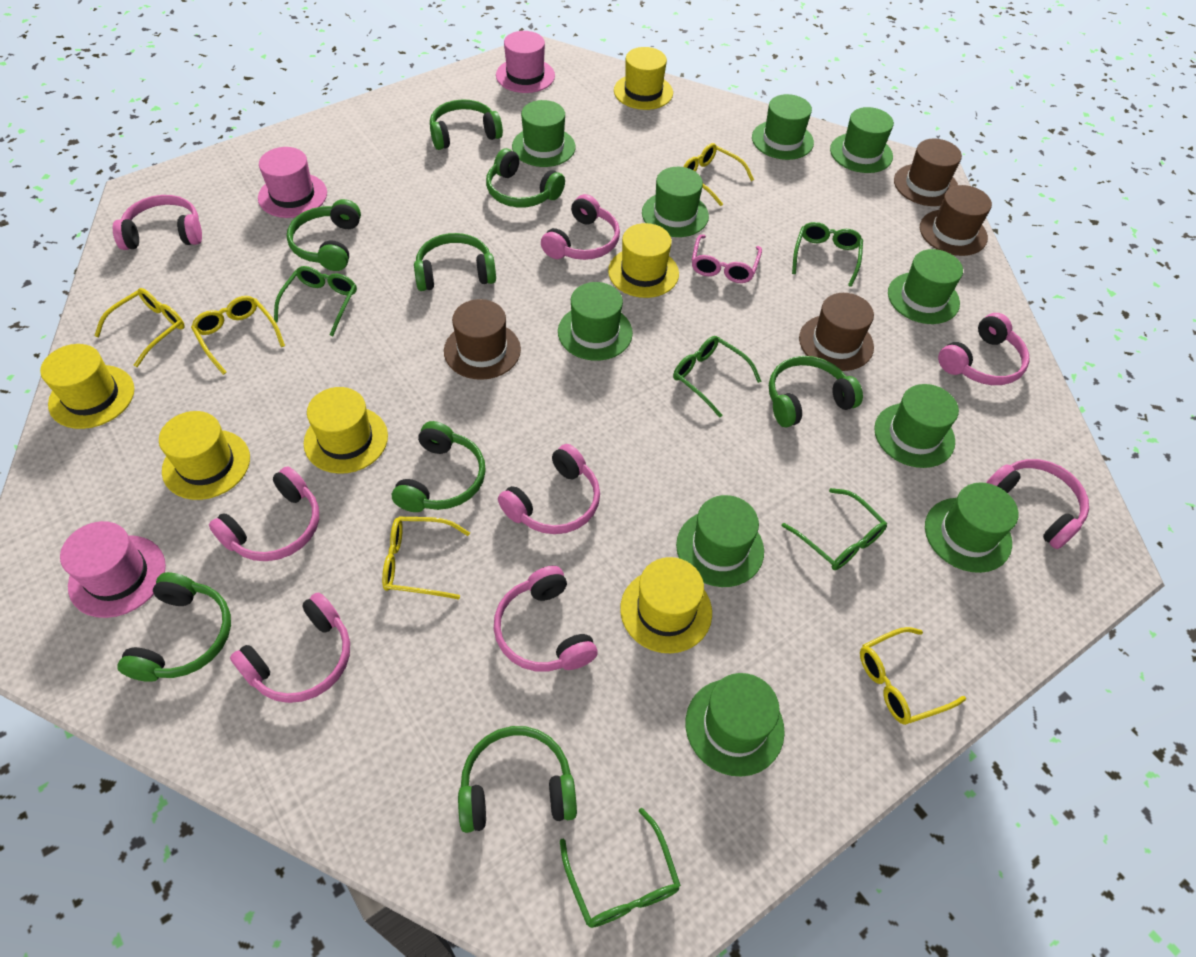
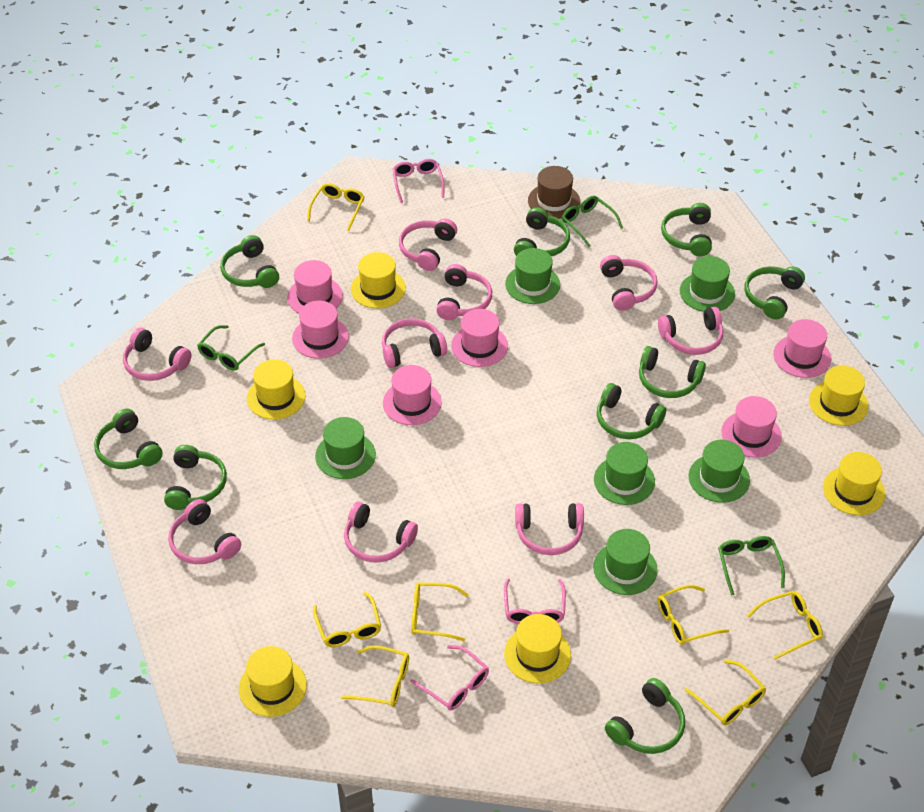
brown hat: [444,299,521,380] [799,293,874,371] [894,139,962,206] [920,185,992,256] = 4 -> [528,166,580,219] = 1
green glasses: [274,266,357,336] [560,808,681,928] [673,336,761,418] [782,488,887,570] [792,222,863,287] = 5 -> [197,325,265,371] [562,196,623,247] [718,536,785,595] = 3
green hat: [512,100,576,167] [558,282,633,361] [642,167,709,237] [676,495,764,587] [686,673,785,777] [752,94,814,160] [830,107,894,173] [874,384,959,468] [888,249,963,324] [925,482,1018,573] = 10 -> [315,417,376,479] [505,248,560,304] [593,529,658,595] [594,442,655,505] [680,256,735,312] [689,440,750,503] = 6
green headphones: [118,572,231,682] [287,199,361,271] [392,421,486,512] [414,233,496,291] [430,99,503,150] [458,726,577,833] [486,148,565,207] [769,356,863,427] = 8 -> [94,409,163,469] [164,445,227,510] [220,235,279,288] [514,207,570,256] [597,383,666,439] [605,678,685,754] [639,346,706,398] [661,203,712,256] [745,266,805,320] = 9
pink glasses: [692,235,762,283] = 1 -> [393,159,445,203] [410,645,489,711] [504,578,566,624] = 3
pink hat: [60,521,166,618] [258,147,327,218] [496,31,555,93] = 3 -> [287,260,343,313] [292,301,349,359] [383,365,442,425] [451,309,508,367] [721,396,782,458] [773,319,831,378] = 6
pink headphones: [113,195,202,250] [209,466,319,561] [230,592,350,703] [494,566,598,672] [498,444,600,534] [541,194,620,260] [938,313,1030,385] [986,459,1089,549] = 8 -> [123,327,191,381] [168,499,241,564] [344,502,418,563] [382,318,447,368] [399,218,457,271] [436,264,492,320] [515,503,584,555] [600,255,658,311] [658,307,723,355] = 9
yellow glasses: [94,288,185,367] [191,296,285,375] [382,517,470,600] [683,143,754,206] [860,627,966,725] = 5 -> [307,183,364,231] [313,592,381,647] [341,645,409,707] [411,583,469,641] [658,585,729,645] [685,659,766,725] [747,591,823,660] = 7

